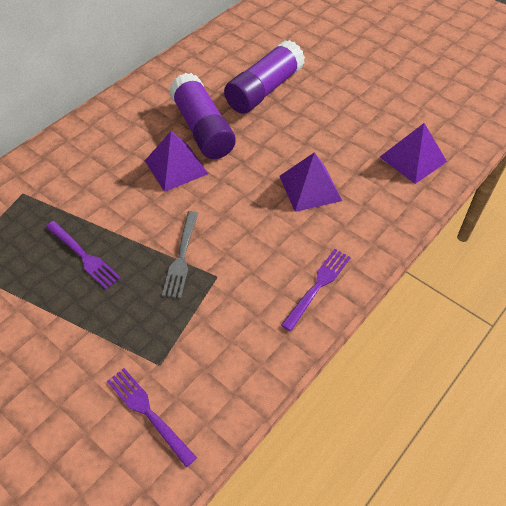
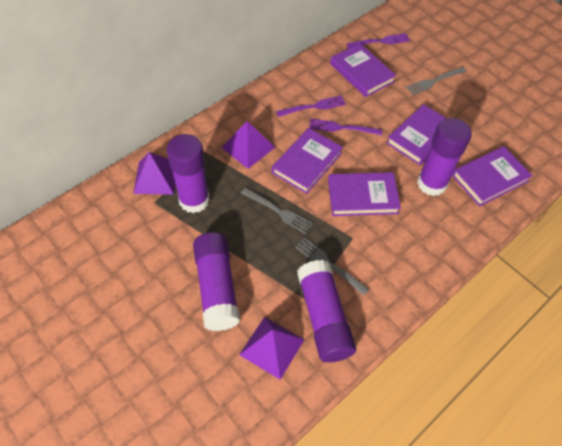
grey fork: [162,211,198,298] = 1 -> [241,188,313,234] [295,238,369,296] [406,67,466,95] = 3
purple book: none = 0 -> [272,128,343,194] [328,172,401,216] [330,43,396,97] [386,104,447,165] [452,146,533,207] = 5
purple glue stick: [169,73,236,159] [224,40,305,114] = 2 -> [166,134,210,213] [193,232,240,331] [297,260,356,362] [417,118,472,196] = 4

